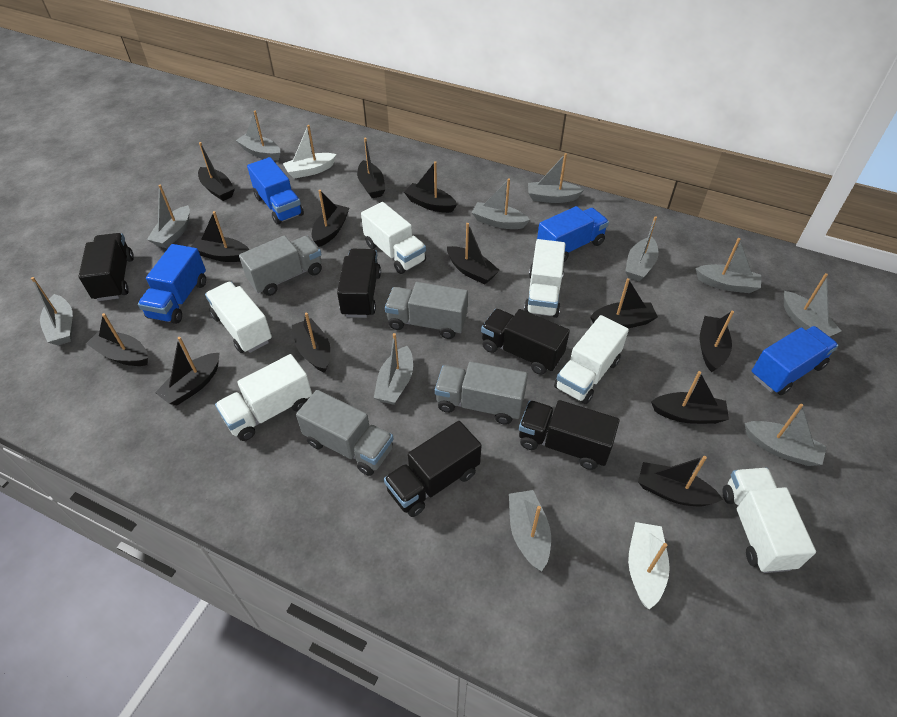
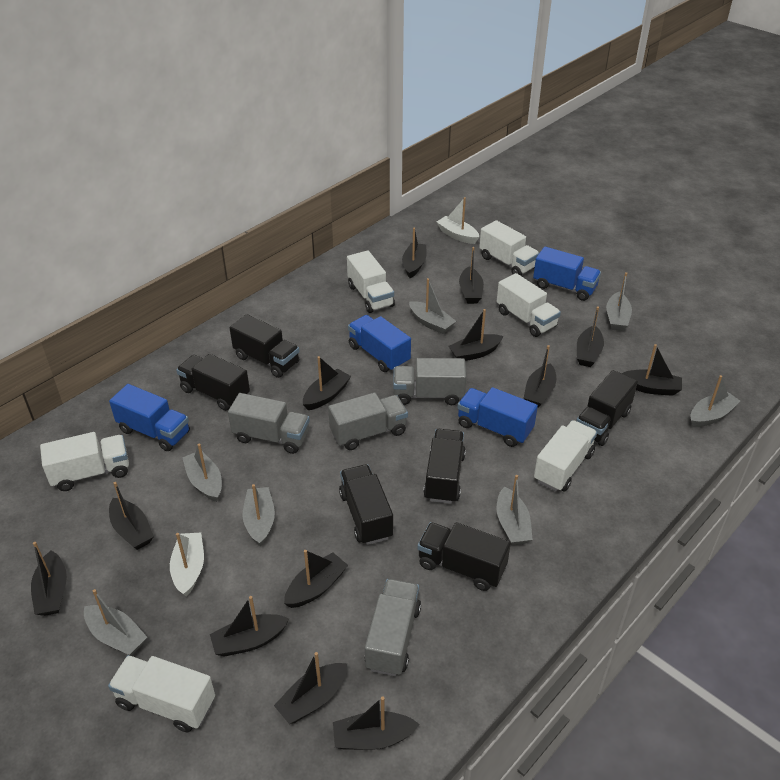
black truck: [79,233,134,301] [337,249,381,318] [384,421,482,517] [481,309,570,375] [519,400,620,470] = 5 -> [176,354,250,411] [230,314,300,378] [339,464,393,545] [417,522,511,591] [423,429,466,504] [576,370,638,446] = 6
grey boat: [31,277,73,345] [147,185,190,248] [236,111,280,161] [374,333,413,405] [472,179,530,229] [509,490,551,572] [528,153,584,203] [625,216,658,281] [695,238,761,293] [745,403,826,466] [784,273,841,337] = 11 -> [84,589,147,656] [182,444,222,502] [242,484,275,546] [409,278,456,334] [496,475,533,545] [606,272,632,331] [691,375,740,427] = 7

